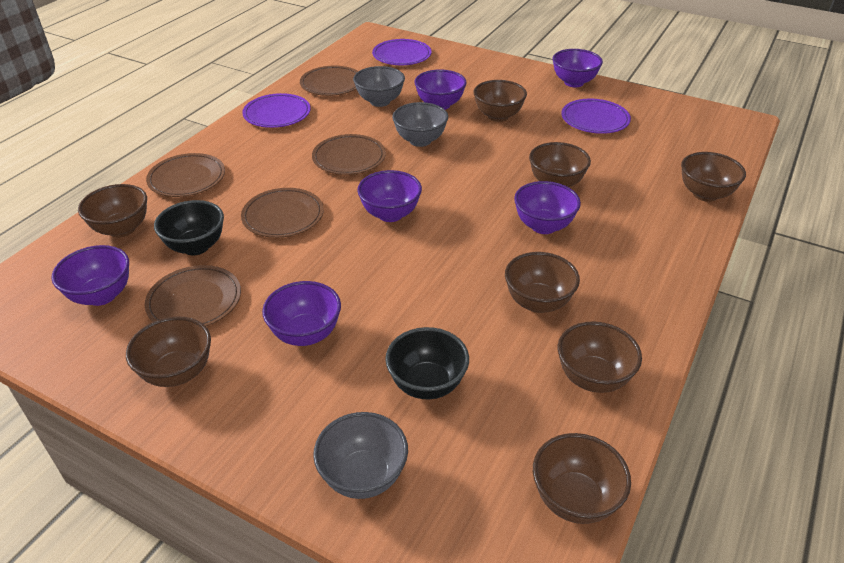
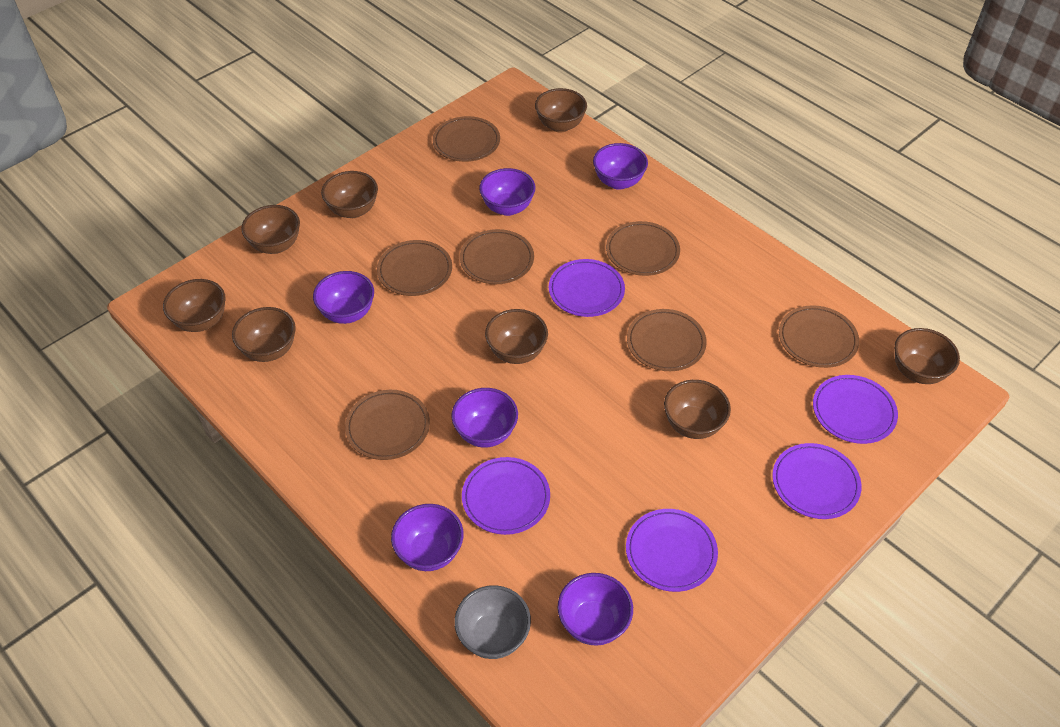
black bowl: [154,200,224,255] [385,327,469,399] = 2 -> none = 0
brown plate: [145,265,241,326] [146,153,225,197] [241,188,324,238] [300,65,358,96] [312,134,386,175] = 5 -> [345,390,430,460] [377,240,452,296] [433,116,500,162] [460,229,534,284] [606,221,680,276] [627,309,707,371] [779,305,859,368] = 7
grey bowl: [313,412,408,499] [353,66,405,107] [392,102,448,147] = 3 -> [454,585,531,659] = 1
purple plate: [242,93,311,128] [372,39,431,65] [561,99,631,134] = 3 -> [462,457,550,535] [549,259,625,317] [626,509,718,592] [772,443,862,519] [813,375,898,444] = 5

